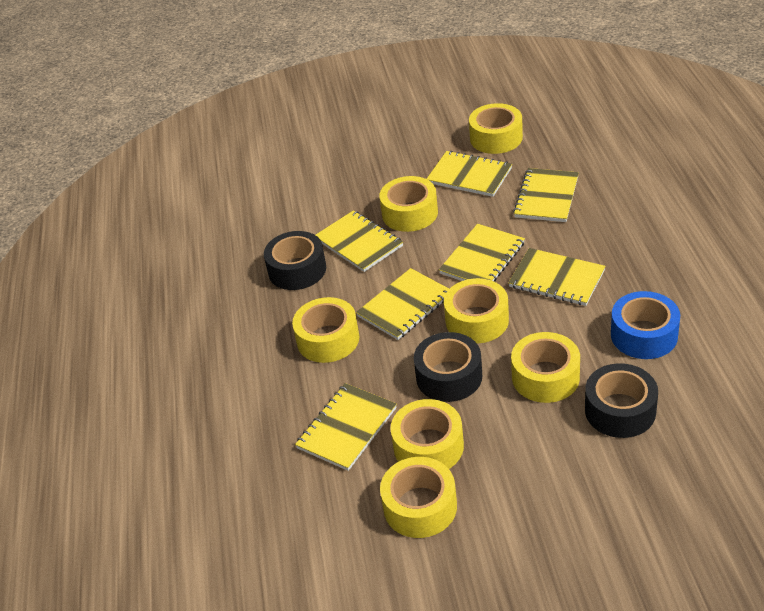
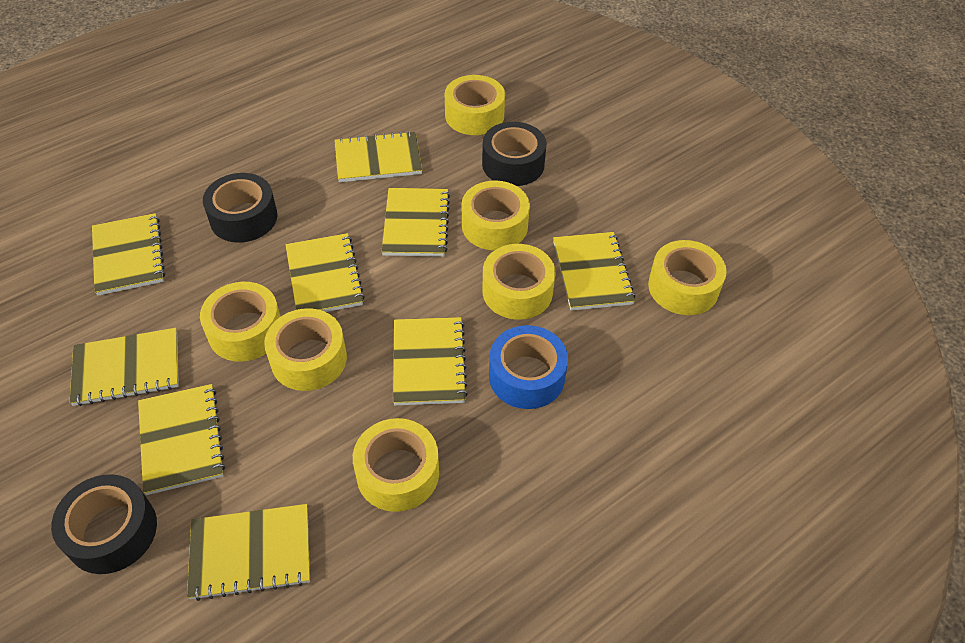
yellow notebook: [295,383,397,471] [316,210,403,272] [356,268,449,340] [427,151,512,197] [439,224,525,281] [508,248,605,306] [513,168,579,222] = 7 -> [70,328,179,406] [92,213,165,296] [138,384,225,495] [187,504,310,601] [286,233,365,312] [334,131,422,182] [382,188,450,257] [393,317,468,405] [553,232,636,311] = 9

